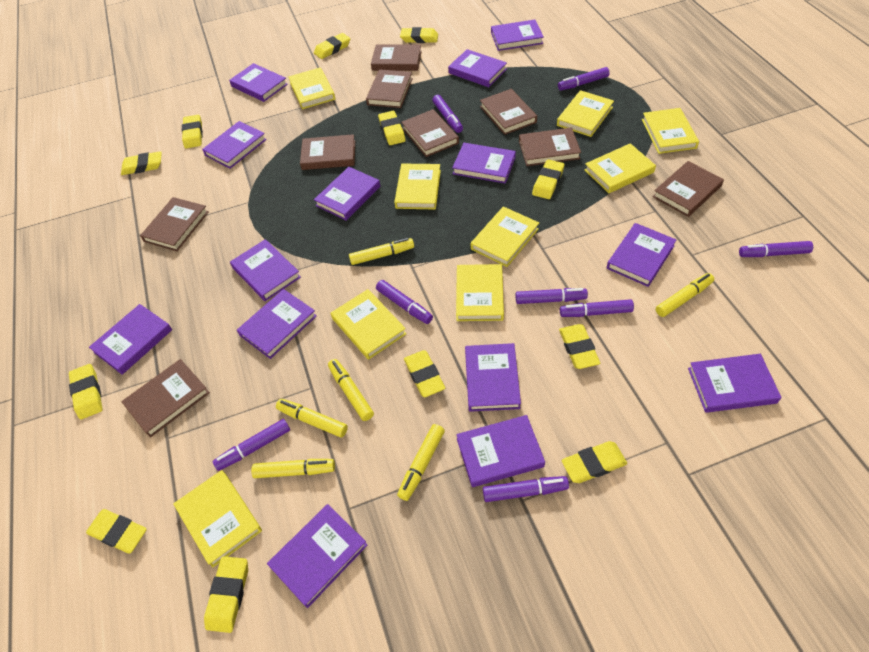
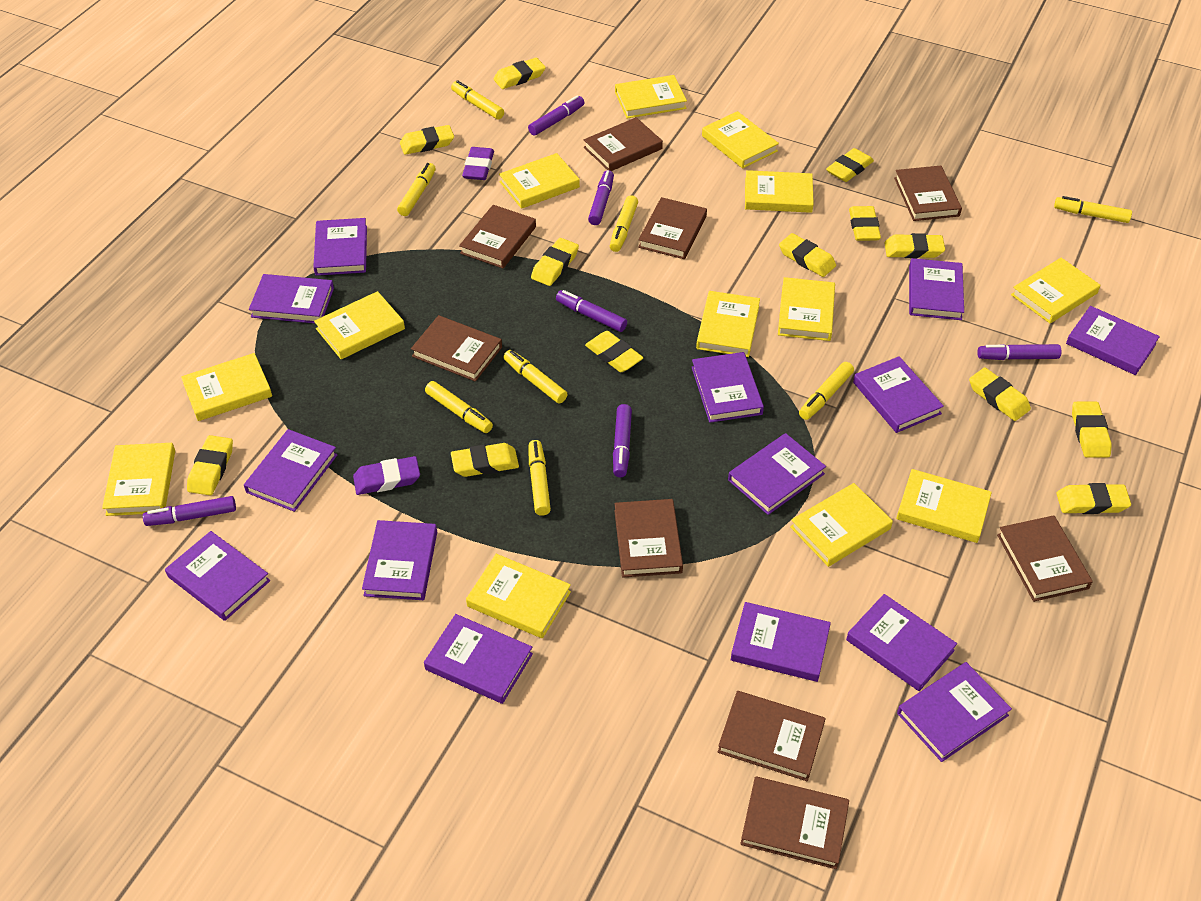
purple eraser: none = 0 -> [353,456,420,495] [462,147,494,180] = 2
purple marker: [213,419,290,471] [376,280,433,324] [432,95,463,133] [483,476,569,502] [516,288,588,304] [558,67,610,91] [560,299,634,317] [739,241,813,257] = 8 -> [143,496,236,526] [528,95,584,136] [556,290,627,332] [588,170,614,225] [613,404,632,477] [977,344,1062,360] = 6
yellow book: [173,470,262,568] [288,67,335,109] [331,289,406,360] [394,164,441,209] [456,264,504,321] [471,206,539,267] [557,90,614,137] [585,143,656,193] [642,108,699,154] = 9 -> [102,443,175,516] [181,353,272,421] [314,291,405,359] [466,554,571,638] [499,153,580,209] [615,75,687,118] [696,291,760,357] [702,111,779,168] [745,170,814,213] [778,277,835,341] [790,483,893,567] [896,469,992,543] [1011,258,1100,323] = 13
yellow eraser: [69,364,103,419] [86,509,147,554] [121,151,162,175] [182,115,203,149] [204,556,248,633] [314,33,350,59] [378,111,406,145] [400,27,438,43] [404,350,445,397] [532,159,564,199] [559,324,600,369] [562,441,627,483] = 12 -> [187,435,233,495] [400,125,454,155] [451,443,519,477] [494,57,546,89] [531,238,579,286] [585,331,643,372] [779,233,836,277] [826,148,874,182] [849,206,881,241] [885,233,945,258] [969,368,1031,421] [1057,483,1131,514] [1072,402,1112,458] = 13
yellow marker: [251,459,335,478] [276,399,348,438] [328,359,374,421] [349,238,414,265] [397,424,445,501] [656,273,714,317] = 6 -> [397,163,436,216] [425,381,493,433] [451,80,504,120] [503,350,568,404] [529,440,551,516] [610,195,638,252] [799,362,854,420] [1054,196,1132,223] = 8

